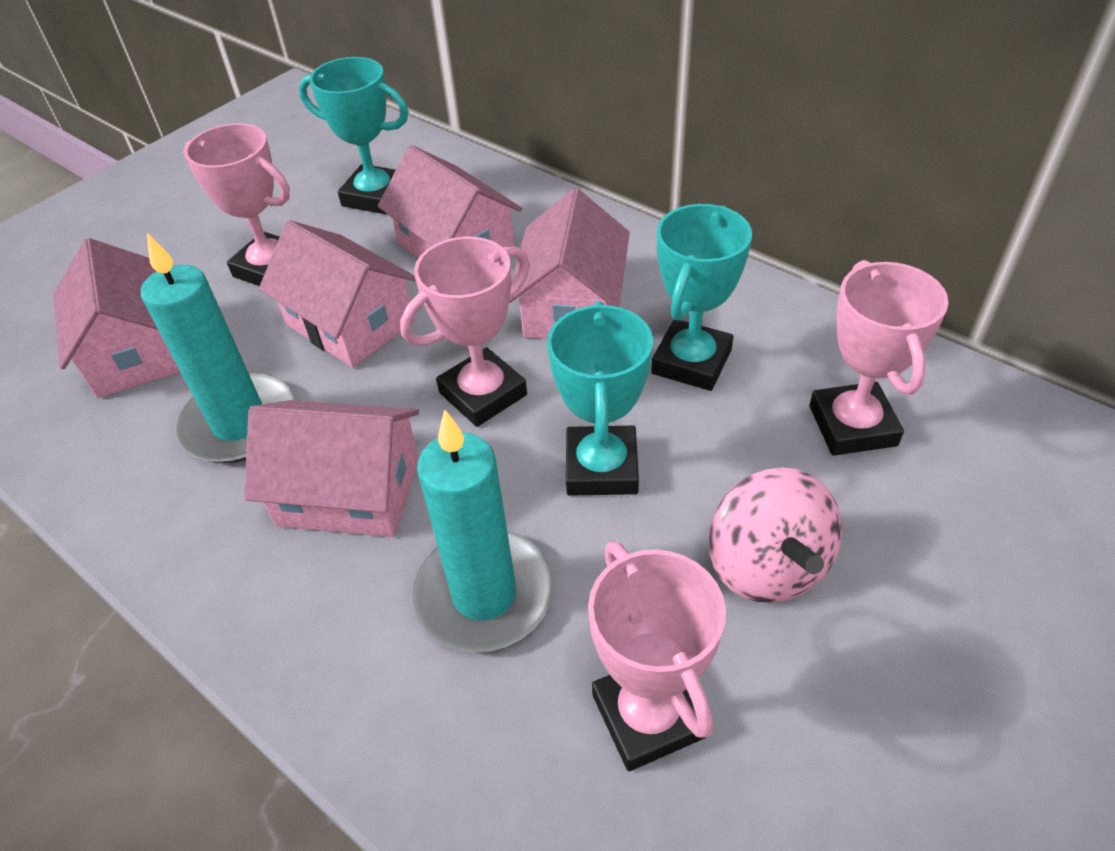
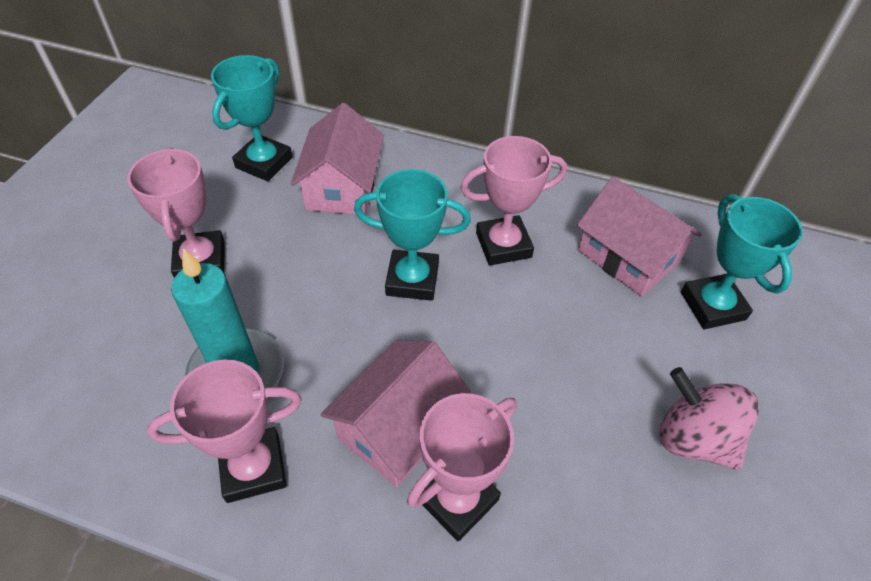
pink house: [53,238,180,398] [244,400,419,537] [259,220,416,368] [378,145,522,258] [509,188,630,339] = 5 -> [291,103,384,215] [321,340,472,487] [577,177,702,296] = 3
turquoise candle: [141,233,295,463] [412,410,553,652] = 2 -> [171,248,284,388] = 1

